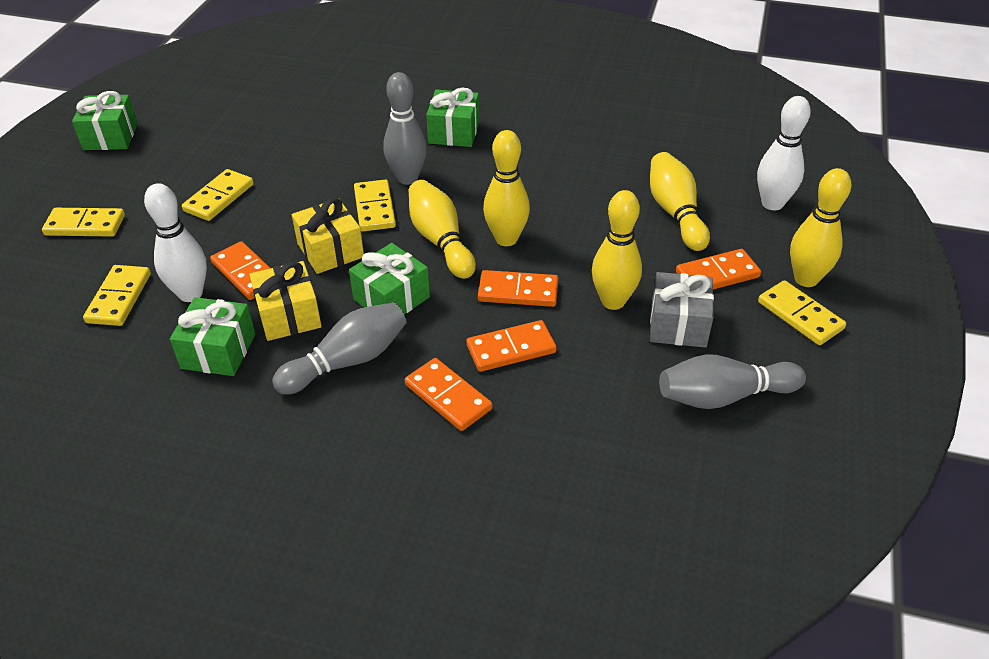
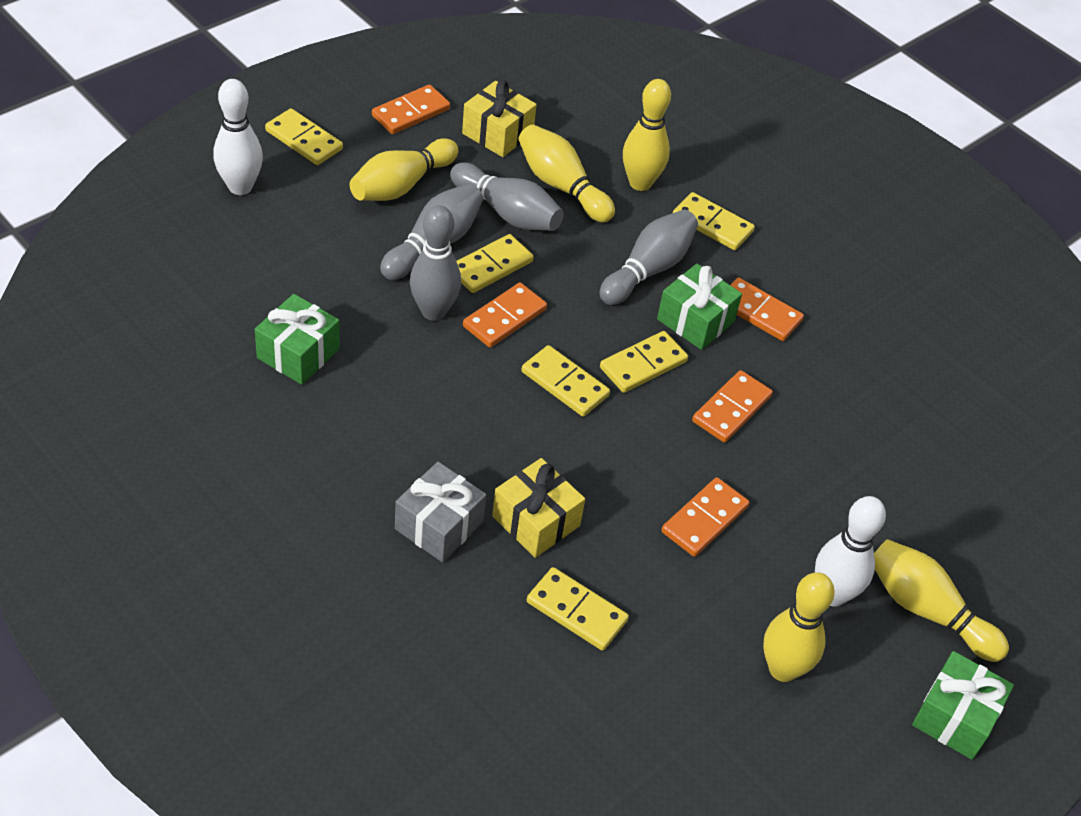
green gift: [72,91,138,150] [170,297,255,376] [349,243,430,314] [426,88,479,147] = 4 -> [255,294,340,385] [657,264,742,350] [912,651,1014,760] = 3
grey bowling pin: [272,302,407,395] [384,72,427,185] [659,354,806,409] = 3 -> [380,183,483,280] [410,205,461,321] [450,162,564,231] [600,210,698,305] = 4
yellow domino: [42,208,125,237] [83,265,151,326] [182,169,254,221] [354,180,396,232] [758,280,846,345] = 5 -> [265,108,343,165] [456,234,534,293] [522,345,610,417] [527,567,629,651] [600,331,688,393] [673,192,755,250] = 6

